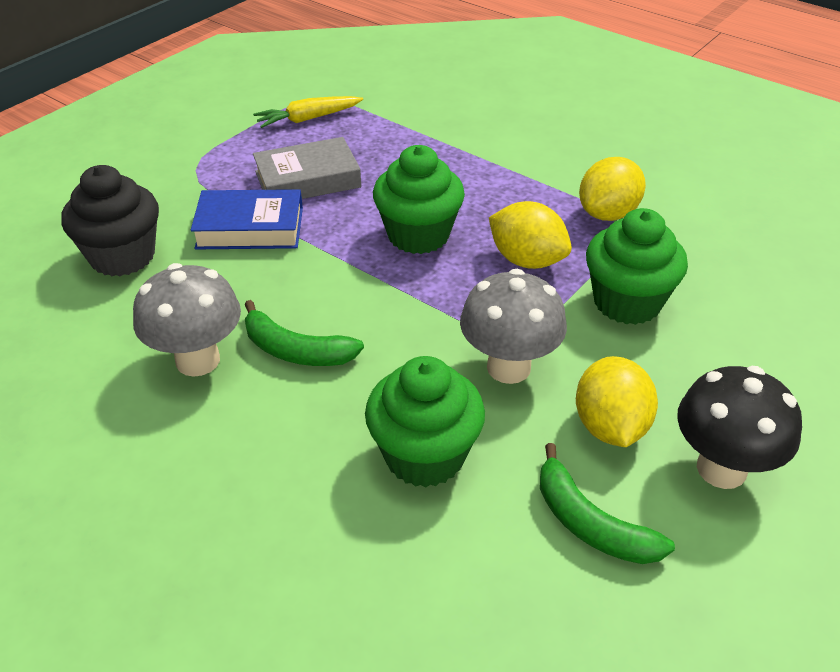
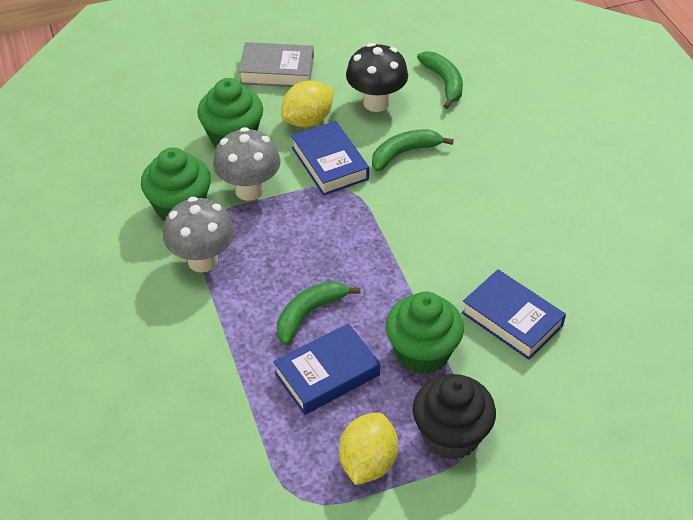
blue book: [191,189,303,249] = 1 -> [273,323,380,415] [291,121,369,196] [461,269,566,360] = 3
green banana: [245,300,364,366] [540,443,675,564] = 2 -> [277,281,360,345] [372,129,454,171] [417,51,463,109] = 3
yellow carrot: [253,96,363,128] = 1 -> none = 0
yellow lemon: [489,201,572,269] [576,356,658,447] [579,157,646,221] = 3 -> [281,80,333,127] [339,412,398,485] = 2

